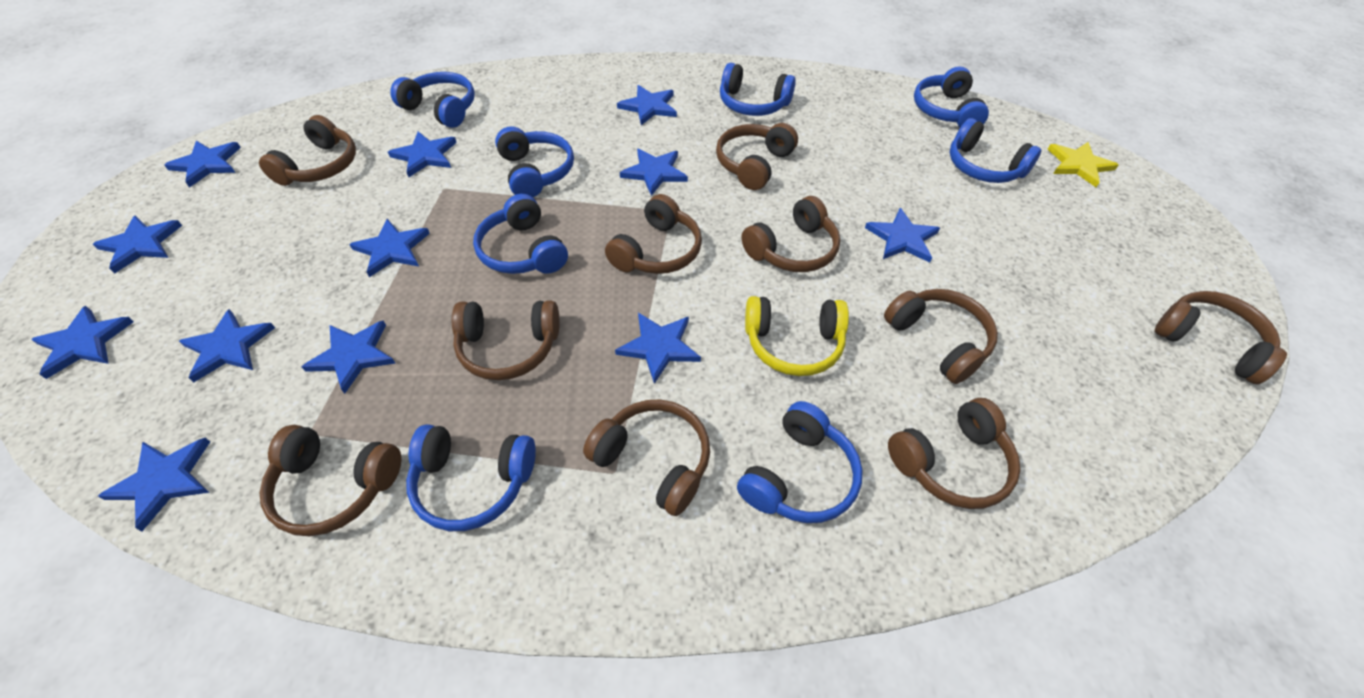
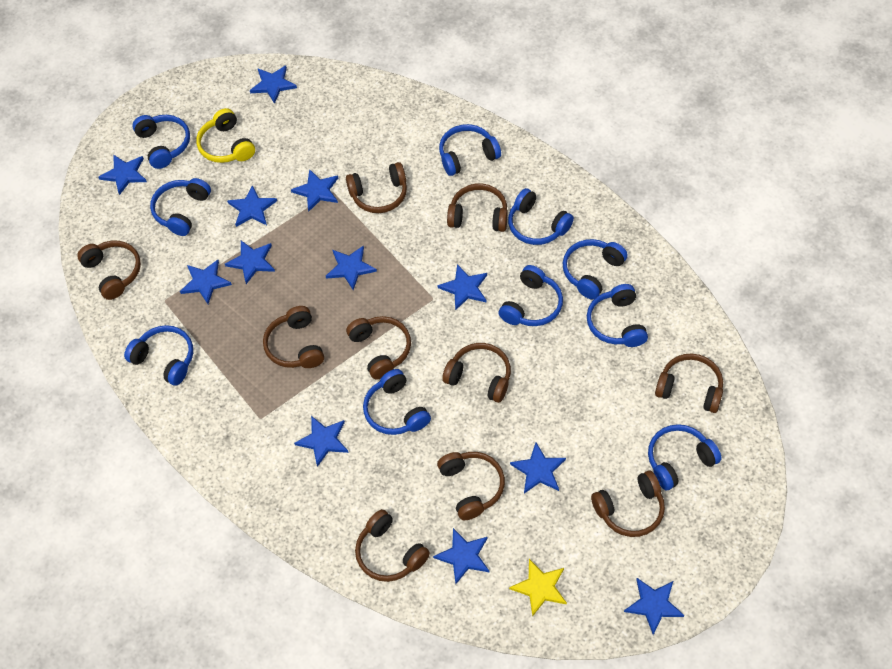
blue headphones: [390,72,475,128] [406,424,536,531] [473,194,568,274] [495,126,574,197] [720,63,796,116] [737,401,863,523] [914,66,989,127] [950,118,1041,183] = 8 -> [124,325,193,386] [132,115,190,169] [150,178,211,236] [363,369,431,435] [439,124,501,176] [499,265,563,326] [508,188,574,245] [563,239,628,300] [587,284,648,347] [648,424,721,490] = 10

